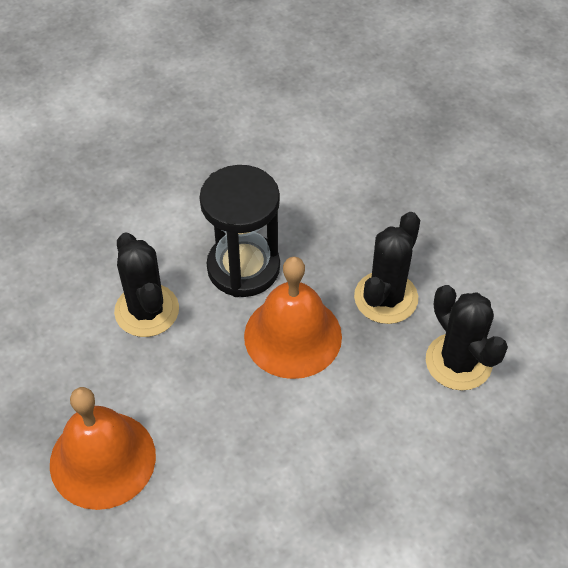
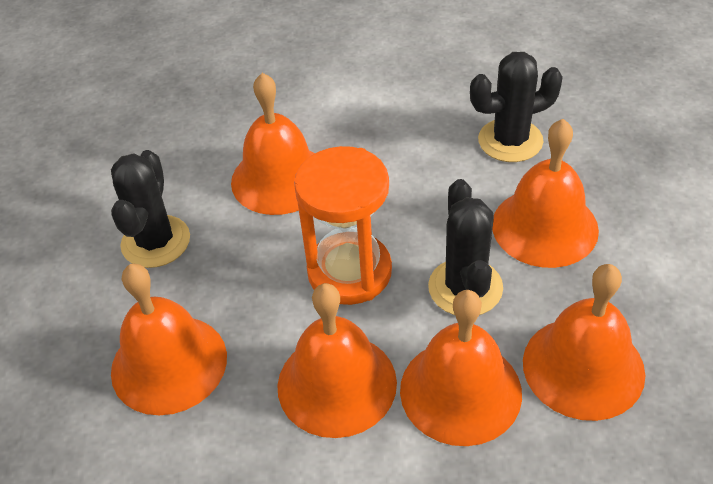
black hourglass: [199,165,280,297] = 1 -> none = 0
orange bell: [50,387,156,510] [244,257,342,379] = 2 -> [111,264,227,415] [231,73,315,215] [277,283,397,438] [400,290,522,446] [492,119,599,268] [523,264,645,421] = 6
orange hourglass: none = 0 -> [294,146,392,305] = 1

